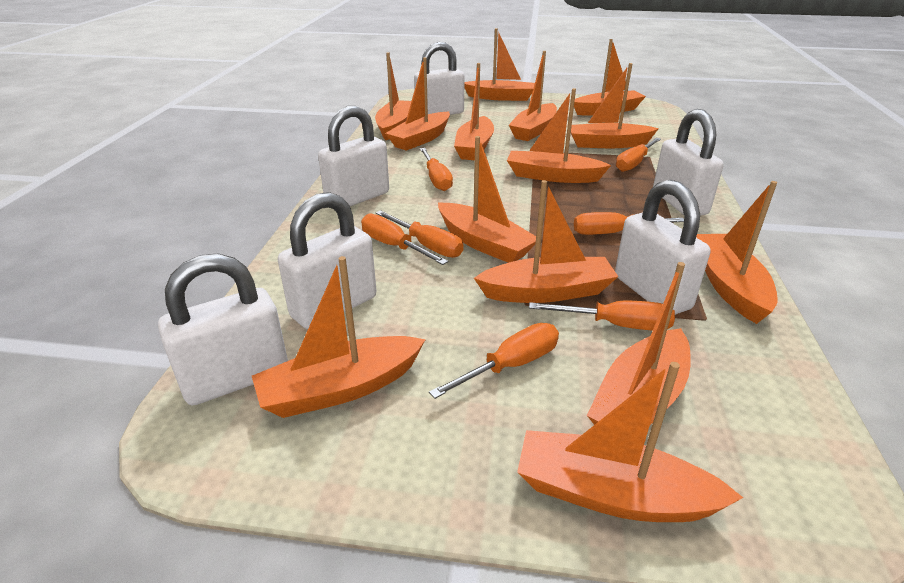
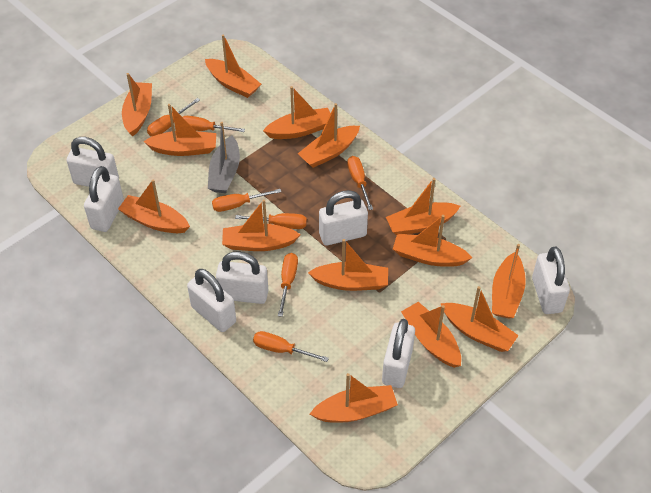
grey boat: none = 0 -> [208,122,240,193] = 1
white padlock: [158,254,288,405] [278,192,377,329] [318,106,389,206] [414,42,465,115] [615,180,710,315] [653,109,724,216] = 6 -> [66,137,119,187] [84,166,124,232] [187,269,236,332] [216,252,268,304] [319,190,368,245] [382,319,415,388] [532,246,570,314] = 7

